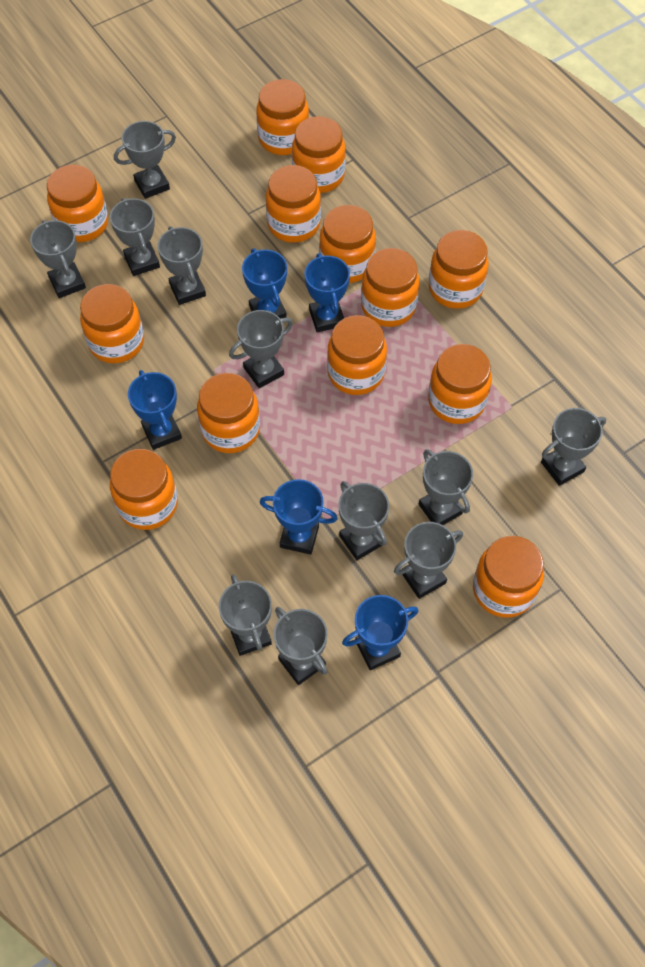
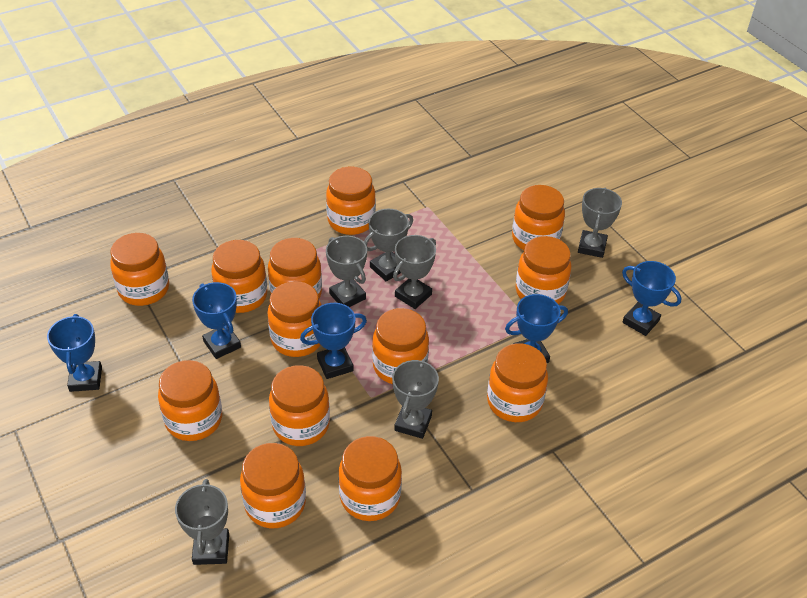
grey trophy: [30,220,86,298] [110,198,160,276] [114,121,176,199] [158,226,206,305] [219,574,272,656] [229,310,293,388] [274,607,328,685] [339,481,389,560] [394,522,463,599] [419,449,473,525] [541,408,606,486] = 11 -> [175,479,229,565] [326,236,367,307] [364,209,413,281] [392,358,439,439] [393,235,436,309] [578,188,622,258] = 6

